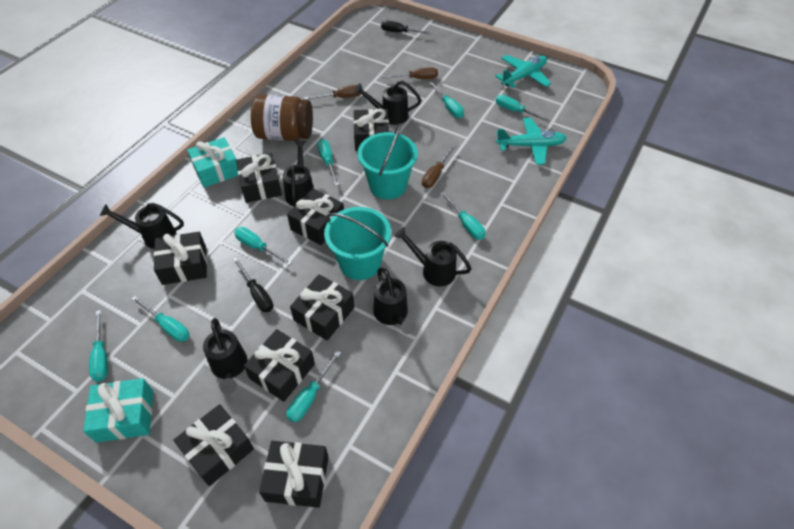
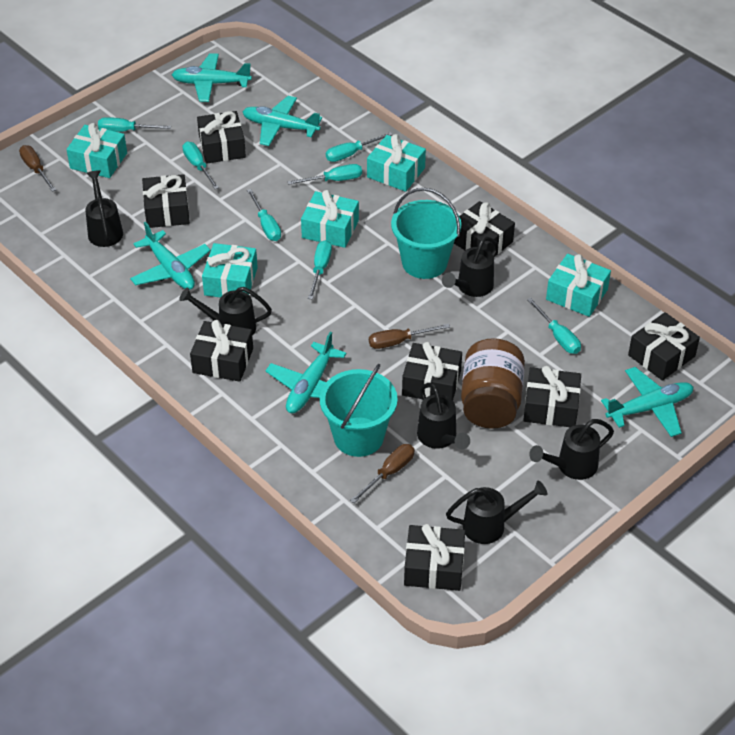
black screwdriver: [233,257,273,312] [381,20,432,35] = 2 -> none = 0
turquoise gift: [83,378,153,443] [187,137,238,188] = 2 -> [66,123,127,178] [202,243,258,298] [301,190,359,248] [367,134,426,192] [546,254,611,317] = 5
turquoise plane: [495,55,551,88] [496,118,567,165] = 2 -> [130,222,211,290] [172,53,252,102] [242,96,322,146] [265,332,346,413] [601,367,694,437] = 5
turquoise screwdriver: [89,310,108,382] [132,296,189,342] [234,227,292,265] [287,351,341,422] [317,139,339,186] [429,82,464,118] [440,192,486,240] [496,95,551,122] = 8 -> [98,117,171,132] [182,142,219,189] [247,189,281,241] [288,164,362,185] [308,240,332,300] [326,132,393,162] [527,298,581,354] = 7

